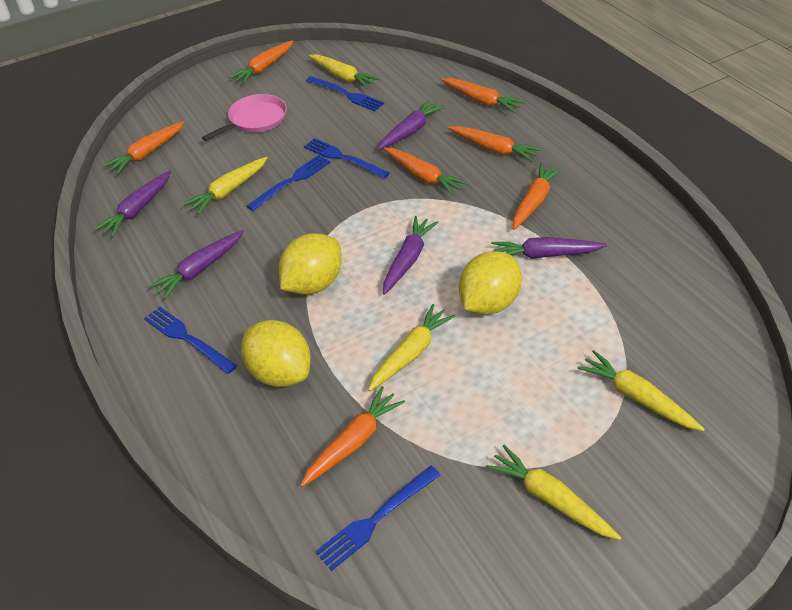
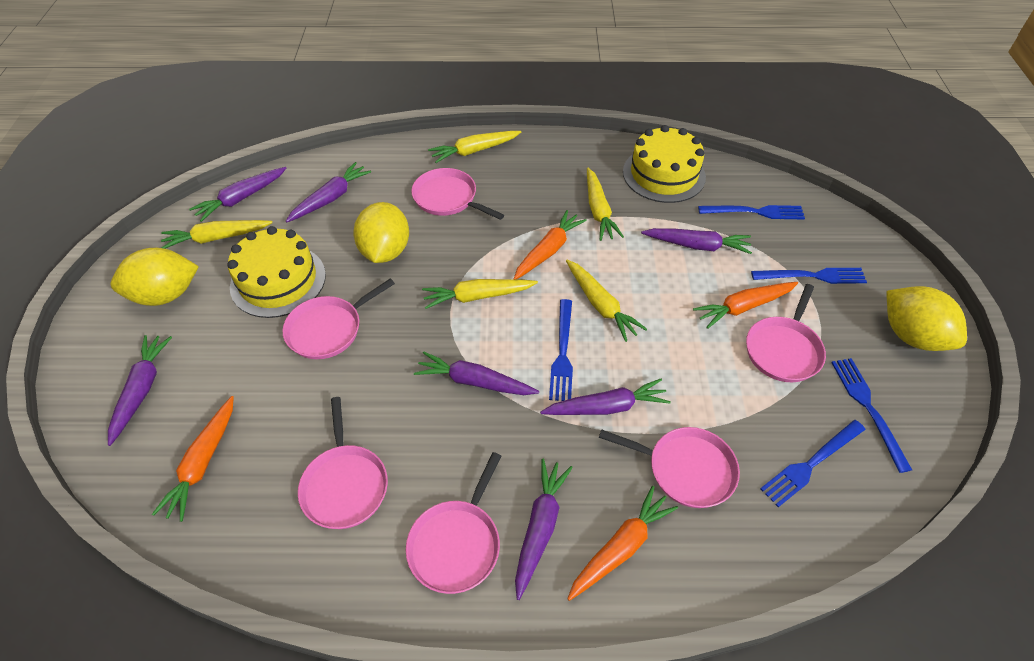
orange carrot: [103,121,185,175] [229,40,293,84] [300,386,405,487] [383,147,468,196] [441,78,525,113] [448,126,542,162] [513,162,563,230] = 7 -> [152,396,234,522] [514,210,587,279] [567,486,678,601] [693,282,798,329] = 4
pink pan: [202,94,287,141] = 1 -> [282,278,395,359] [298,397,388,529] [406,452,501,594] [411,168,504,220] [599,427,740,508] [746,284,826,382] = 6
purple carrot: [94,171,171,237] [148,230,244,299] [377,99,445,150] [383,216,439,295] [491,237,607,259] = 5 -> [108,335,172,446] [189,167,286,222] [286,162,371,222] [414,351,539,395] [515,459,573,600] [540,379,671,415] [641,228,752,254] = 7
yellow cake: none = 0 -> [227,226,326,318] [623,125,706,203] = 2

